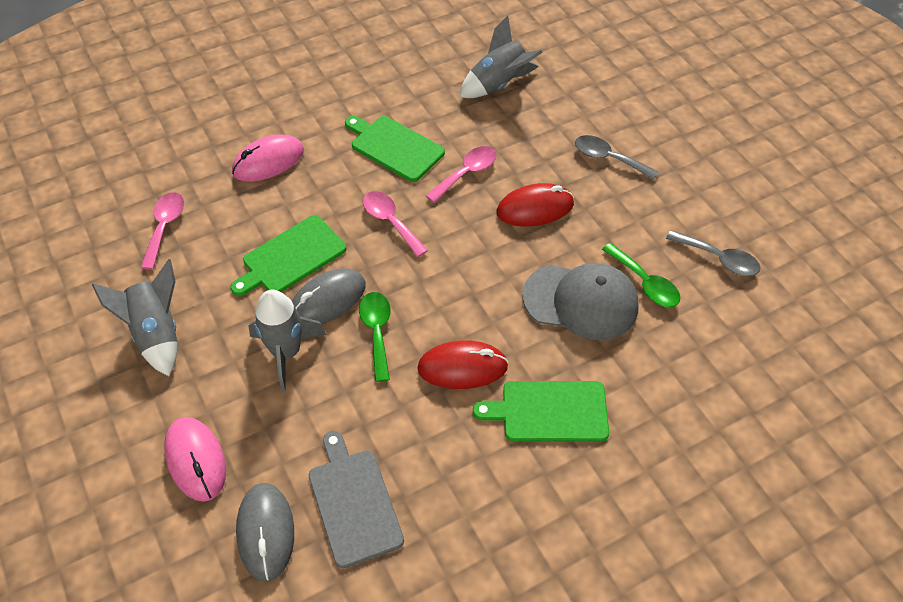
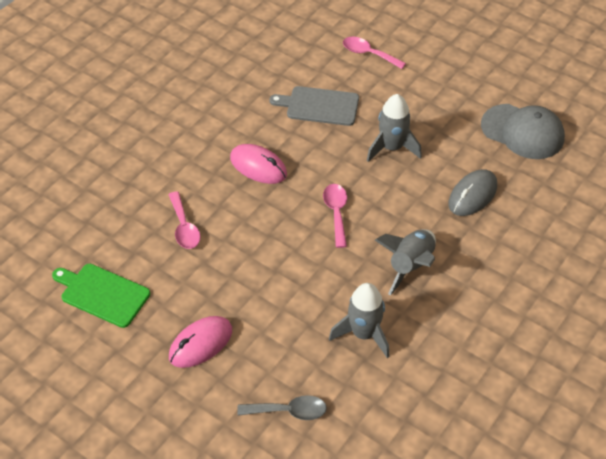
green cutting board: [230,215,347,296] [345,116,445,182] [473,381,609,442] = 3 -> [52,264,150,328] = 1
green spoon: [359,292,391,382] [602,243,680,307] = 2 -> none = 0
grey mouse: [236,483,294,582] [292,268,366,324] = 2 -> [448,169,497,216] = 1
grey spoon: [575,135,658,180] [666,230,760,276] = 2 -> [237,395,327,420] = 1
red mouse: [417,340,509,389] [496,183,574,227] = 2 -> none = 0

